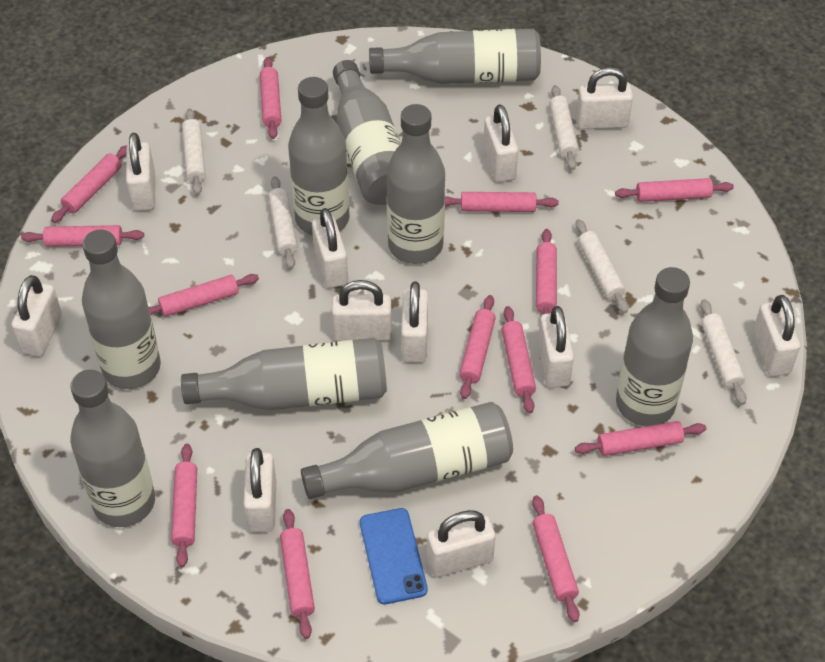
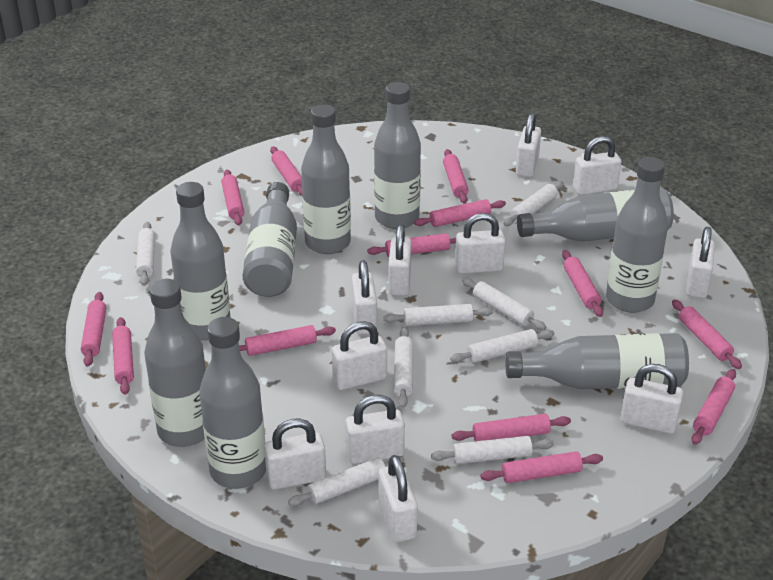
blue phone: [360,508,428,604] = 1 -> none = 0
white rolling pin: [182,108,206,195] [268,176,298,269] [549,85,579,170] [575,219,628,313] [700,299,747,405] = 5 -> [136,222,155,286] [288,456,405,506] [384,304,493,326] [394,327,413,408] [431,436,554,464] [450,329,554,363] [462,278,546,330] [503,181,564,226] = 8

